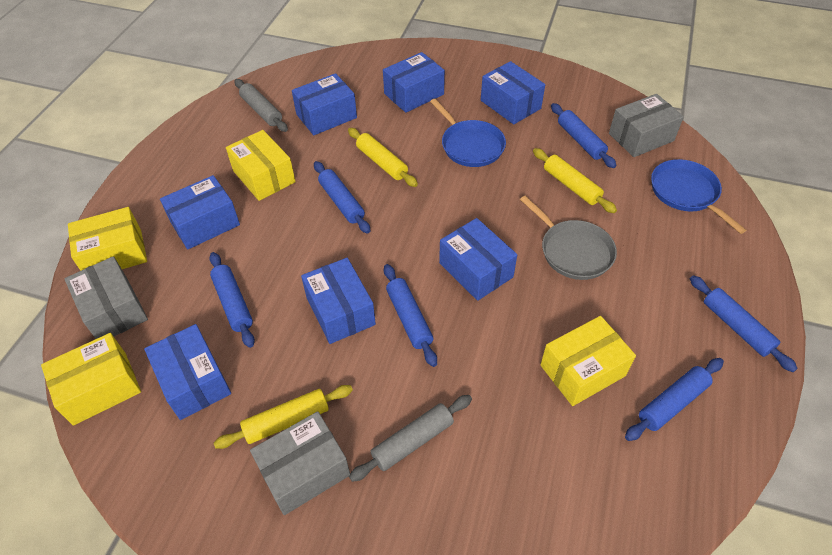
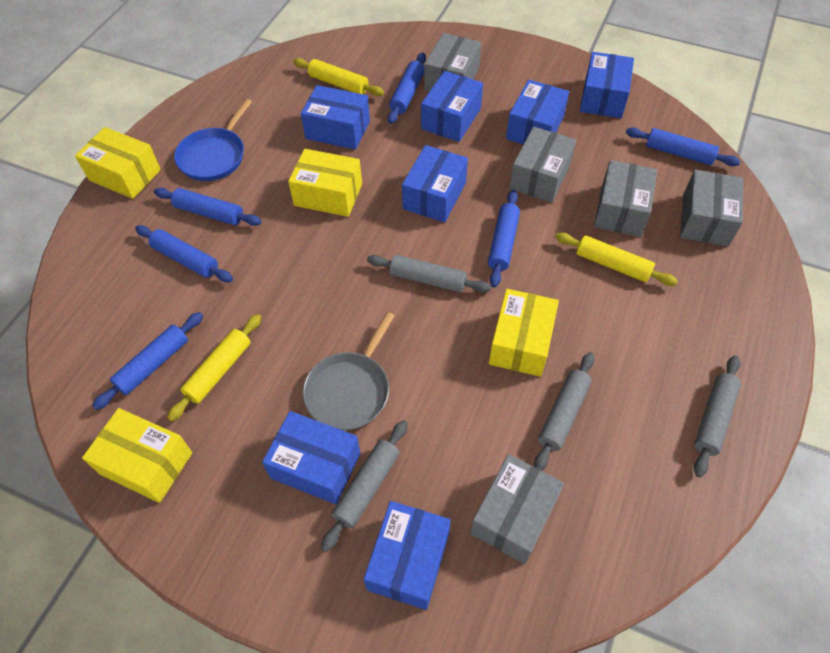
blue pan: [430,99,506,167] [651,159,746,234] = 2 -> [174,99,252,181] = 1
grey box: [64,256,148,339] [250,411,350,515] [609,94,684,157] = 3 -> [424,33,481,91] [470,454,564,564] [510,127,576,203] [594,160,657,237] [680,170,743,247] = 5
grey rolling pin: [234,79,288,132] [349,395,472,482] = 2 -> [321,420,408,552] [367,255,491,293] [534,352,595,471] [694,355,741,477] = 4

